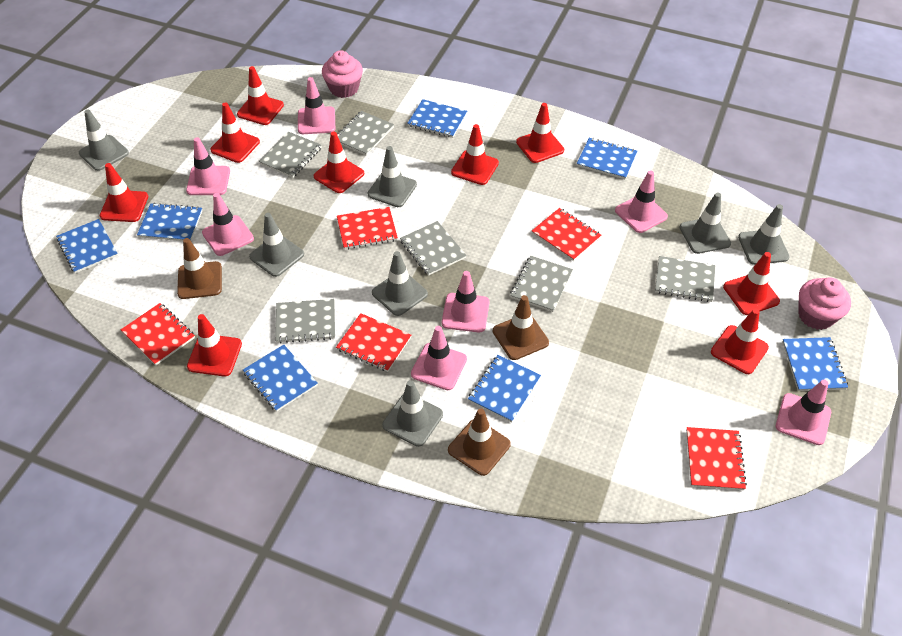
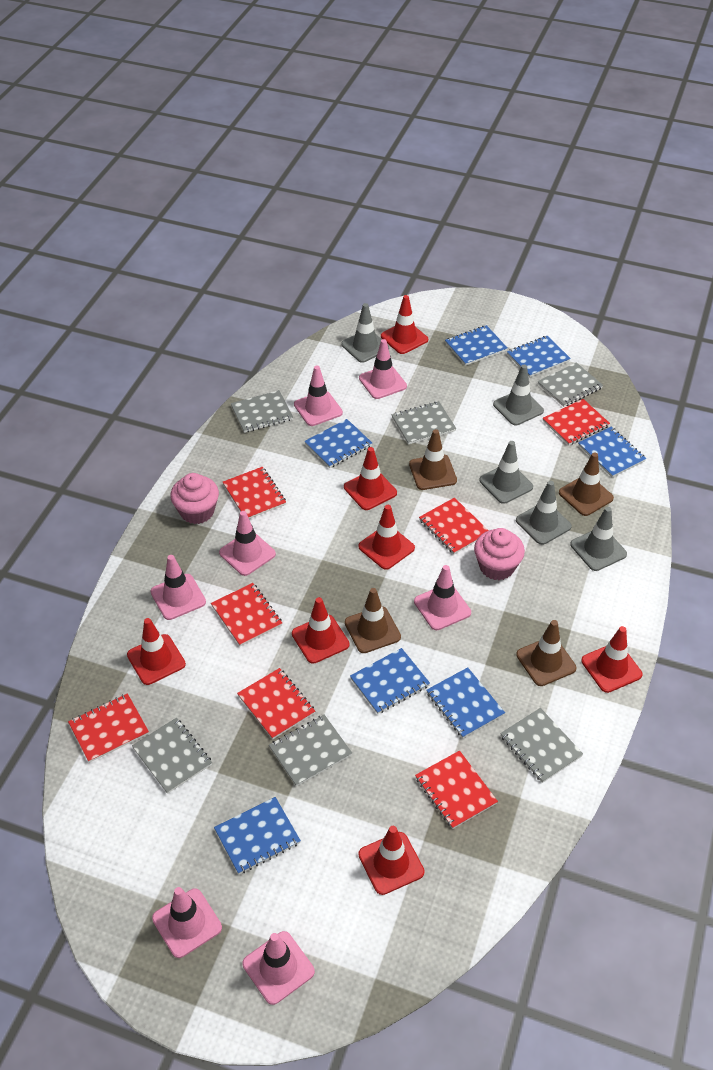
brown traffic cone: [177,238,222,299] [448,408,511,476] [493,295,549,360] = 3 -> [345,588,401,653] [409,429,457,490] [516,620,576,686] [559,452,614,516] = 4
grey traffic cone: [79,110,129,171] [249,213,304,277] [368,146,417,207] [372,251,428,316] [382,380,443,447] [680,192,731,254] [738,204,790,265] = 7 -> [341,303,389,363] [480,441,533,504] [493,365,544,425] [516,481,572,545] [570,507,627,571] = 5
red notebook: [121,303,195,365] [336,313,411,372] [337,207,398,250] [532,208,601,261] [686,427,747,490] = 5 -> [68,693,149,763] [211,583,282,646] [223,467,286,519] [237,668,315,739] [415,751,498,829] [419,498,489,554] [543,399,610,445] = 7
red traffic cone: [100,163,148,222] [187,314,242,376] [210,102,260,163] [237,66,284,125] [314,132,364,193] [451,124,499,185] [516,103,564,163] [711,309,769,374] [723,252,780,315] = 9 -> [127,618,186,685] [292,597,350,664] [344,447,397,510] [358,505,415,570] [358,826,425,895] [381,295,428,354] [581,626,642,693] = 7

